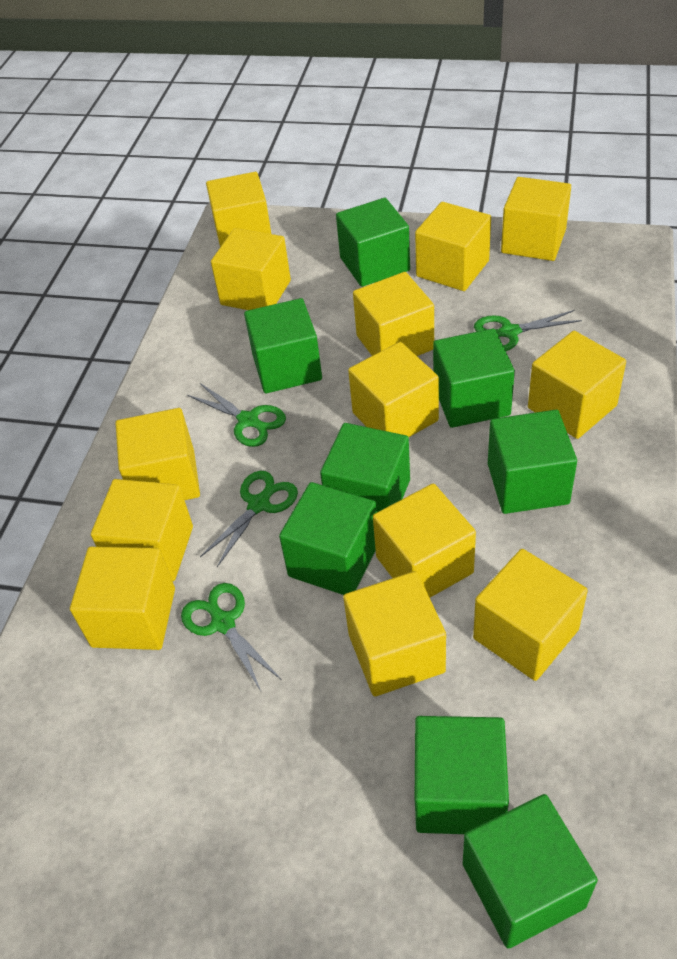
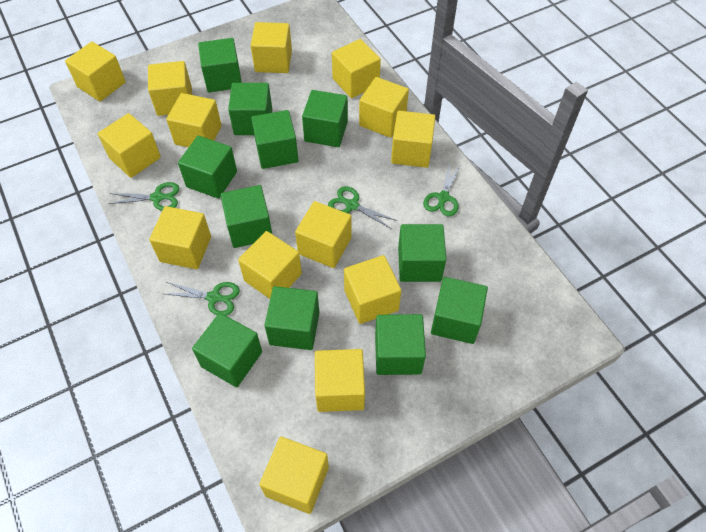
green cube: [244,298,322,393] [279,482,377,595] [320,423,410,512] [336,198,410,287] [415,716,509,834] [433,329,515,428] [463,794,598,949] [488,410,577,514] = 8 -> [178,136,237,199] [192,313,262,387] [198,38,242,92] [221,185,272,248] [228,83,272,135] [251,110,298,169] [264,286,319,350] [302,90,348,147] [375,314,426,375] [398,224,446,282] [431,277,488,344] = 11
yellow cube: [70,547,175,650] [91,479,193,581] [116,408,200,500] [206,172,271,247] [211,228,291,310] [343,571,446,697] [348,342,439,437] [353,272,434,356] [373,484,476,598] [415,202,491,291] [473,549,588,681] [501,177,571,261] [528,331,626,439] = 13 -> [65,42,126,102] [98,113,161,178] [148,61,192,116] [149,206,211,269] [166,93,222,148] [238,231,302,299] [251,22,292,73] [259,437,329,514] [295,201,352,268] [315,349,365,412] [332,39,381,98] [344,255,401,324] [359,77,409,138] [391,111,436,168] = 14

